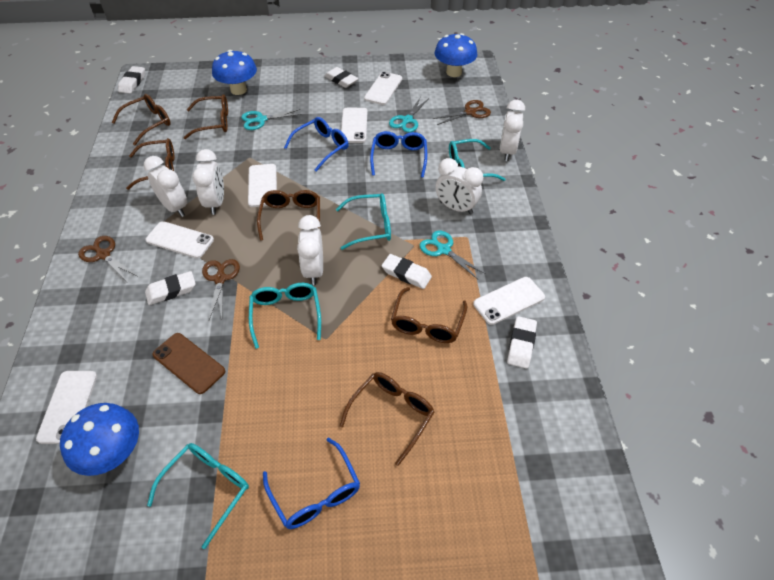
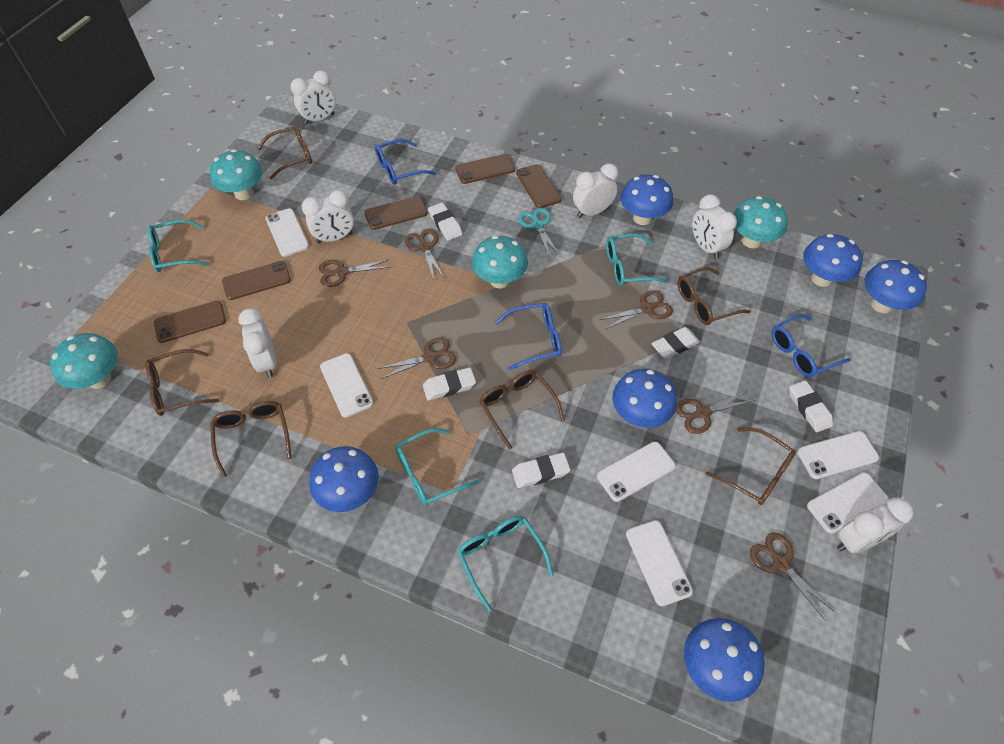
blue mushroom: [60,403,139,476] [212,50,257,95] [435,33,477,77] = 3 -> [309,446,379,512] [612,369,677,428] [620,175,673,225] [684,618,765,702] [803,234,863,287] [864,260,927,313] = 6
brown phone: [153,333,225,394] = 1 -> [154,300,226,343] [222,261,291,300] [364,196,428,230] [455,154,515,184] [516,164,562,208] = 5
brown scissors: [78,236,137,282] [202,259,240,320] [433,100,491,125] = 3 -> [319,259,391,287] [377,338,456,379] [405,229,445,280] [600,290,673,329] [676,391,755,434] [750,532,835,620] = 6
turquoise mushroom: none = 0 -> [50,333,118,389] [210,149,263,200] [472,236,528,288] [733,196,788,248] = 4
turquoise scissors: [241,109,302,130] [389,98,428,132] [420,231,486,279] = 3 -> [518,208,560,258] = 1
white clock: [144,156,187,217] [192,149,224,215] [297,215,323,285] [436,158,483,215] [500,100,525,161] = 5 -> [238,308,277,378] [290,71,336,124] [302,190,354,243] [573,163,619,218] [692,194,737,259] [837,497,914,553] = 6

